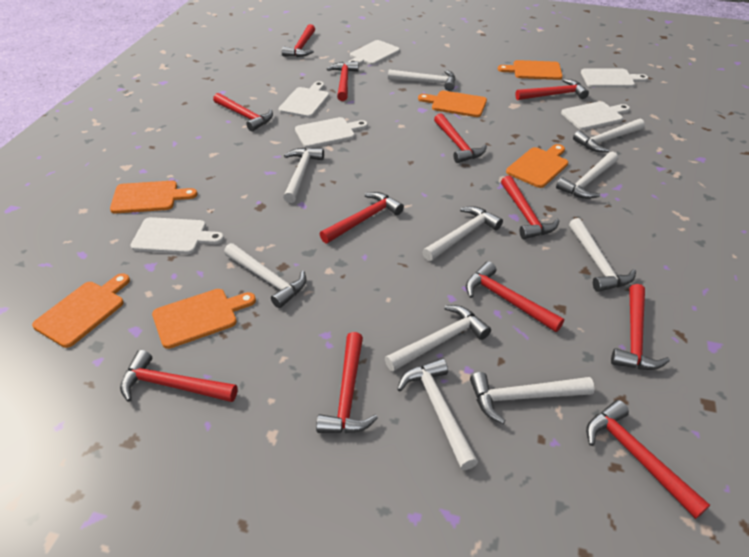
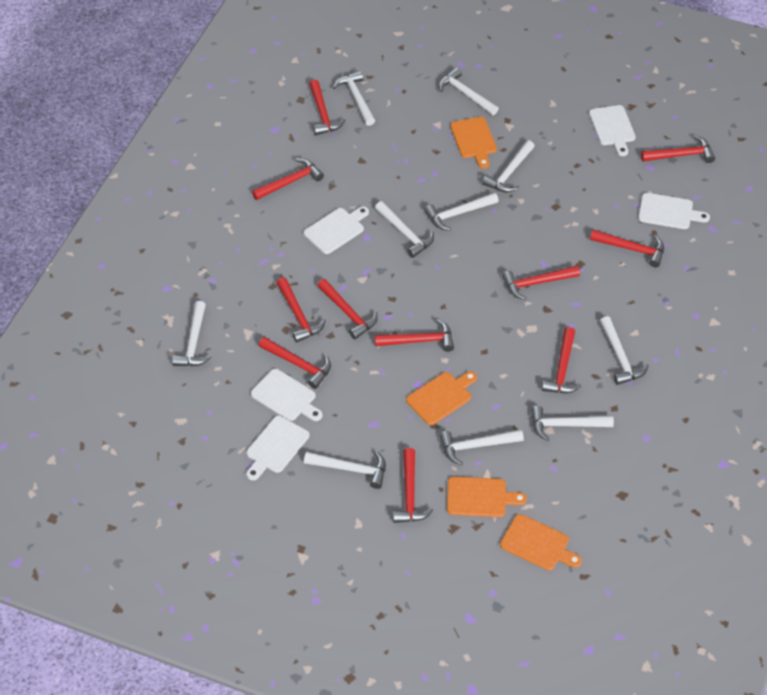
orange cutting board: [32,273,130,348] [110,181,197,213] [152,289,256,349] [418,91,487,117] [498,60,563,80] [506,144,568,188] = 6 -> [406,371,477,425] [447,477,527,517] [450,117,497,169] [500,514,582,571] = 4
red hammer: [120,350,238,402] [213,93,273,131] [282,24,315,57] [316,332,378,433] [320,192,404,243] [327,61,359,101] [434,113,487,163] [466,261,564,332] [501,176,559,239] [515,79,589,100] [586,400,710,519] [611,284,670,370] = 12 -> [252,158,324,200] [259,337,331,389] [277,278,326,343] [309,80,345,135] [317,279,378,339] [375,319,454,352] [393,448,433,523] [502,265,580,300] [542,327,581,393] [590,230,664,267] [641,135,715,163] = 11
white cutting board: [130,217,224,254] [278,81,329,118] [295,117,368,148] [348,40,400,65] [561,101,630,130] [581,69,648,88] = 6 -> [246,416,309,481] [251,369,322,421] [304,206,369,254] [589,105,636,156] [638,193,710,229] = 5

